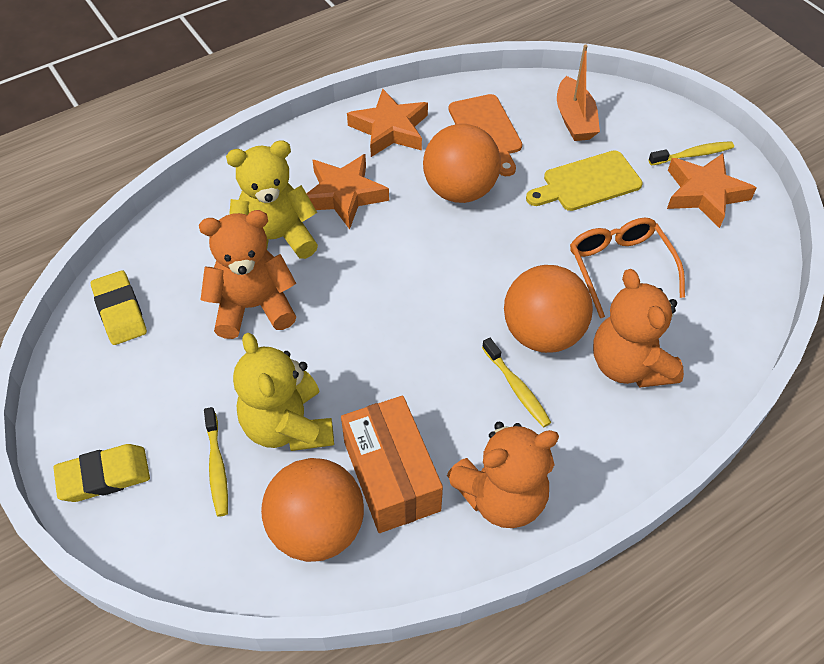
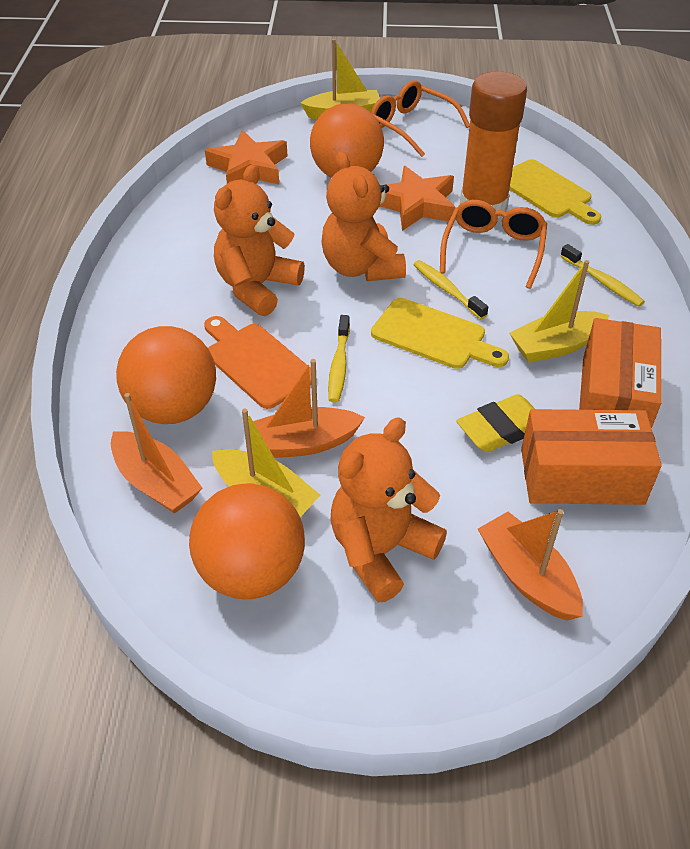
orange boat: [557,45,600,141] = 1 -> [111,393,202,514] [253,359,365,458] [478,509,583,621] = 3
orange box: [341,395,443,533] = 1 -> [521,409,662,505] [579,318,662,429] = 2
orange glasses: [570,218,685,318] = 1 -> [371,80,470,157] [440,200,547,289] = 2
orange glue stick: none = 0 -> [460,71,527,218] = 1
orange star: [306,154,389,229] [347,89,428,157] [667,153,757,228] = 3 -> [205,130,287,184] [380,166,456,231] = 2
yellow boat: none = 0 -> [212,408,320,517] [300,39,380,119] [510,260,609,363] = 3
yellow cutting board: [526,150,643,211] = 1 -> [371,298,509,369] [509,159,601,225] = 2
yellow eraser: [53,444,150,502] [91,270,147,345] = 2 -> [456,394,535,452] = 1
yellow teddy bear: [226,140,318,259] [233,333,334,451] = 2 -> none = 0

